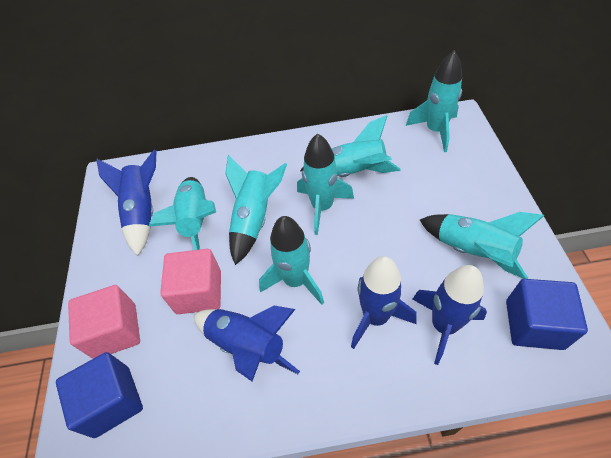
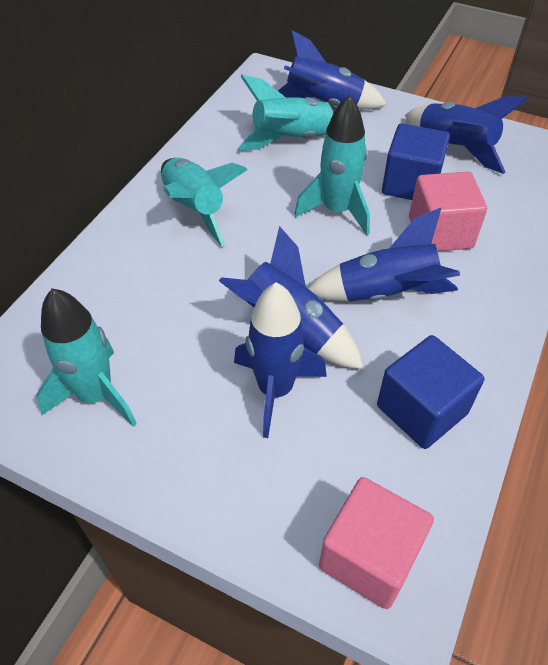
blue rocket: [96,150,156,256] [194,306,300,381] [351,256,417,349] [413,265,487,365] = 4 -> [219,226,363,369] [234,282,327,438] [278,30,387,110] [308,208,460,301] [405,96,528,174] = 5
turquoise rocket: [148,177,216,250] [225,155,287,265] [259,216,324,305] [297,133,354,235] [300,115,401,177] [406,50,462,152] [420,212,544,279] = 7 -> [36,288,137,427] [161,158,248,246] [237,74,336,151] [294,95,370,235] = 4

